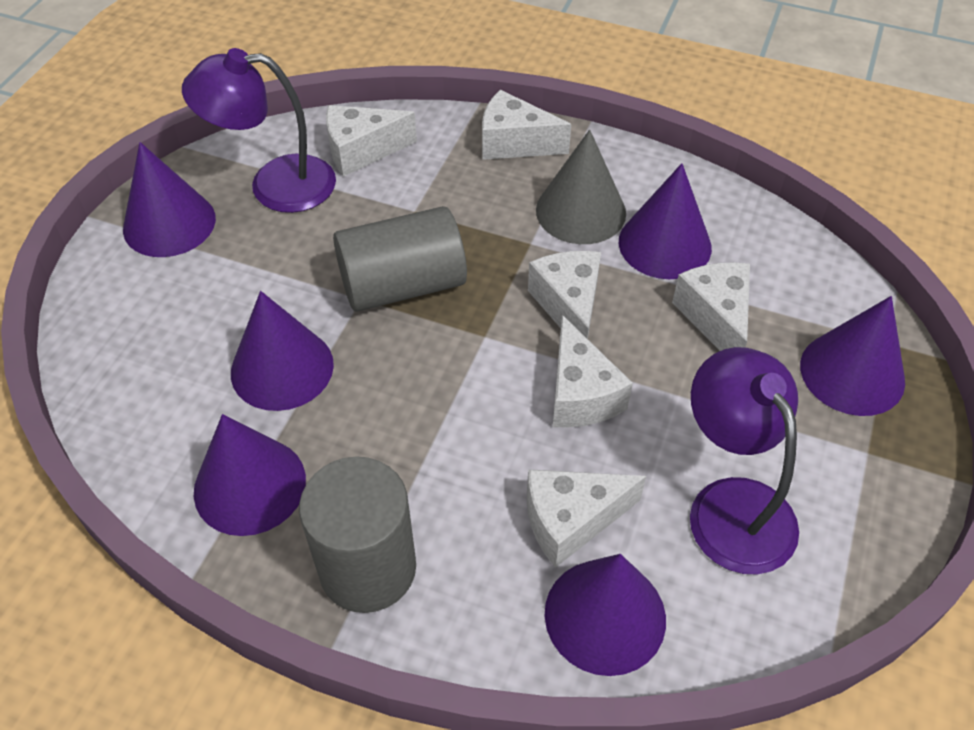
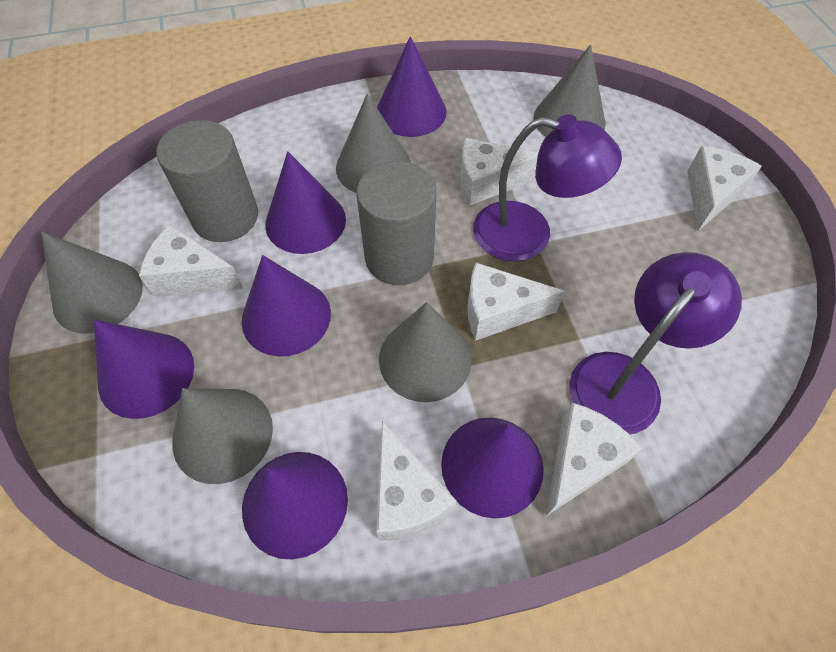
grey cone: [536,130,626,244] = 1 -> [41,232,143,334] [172,388,273,484] [336,94,411,193] [379,302,471,402] [534,45,605,137] = 5

